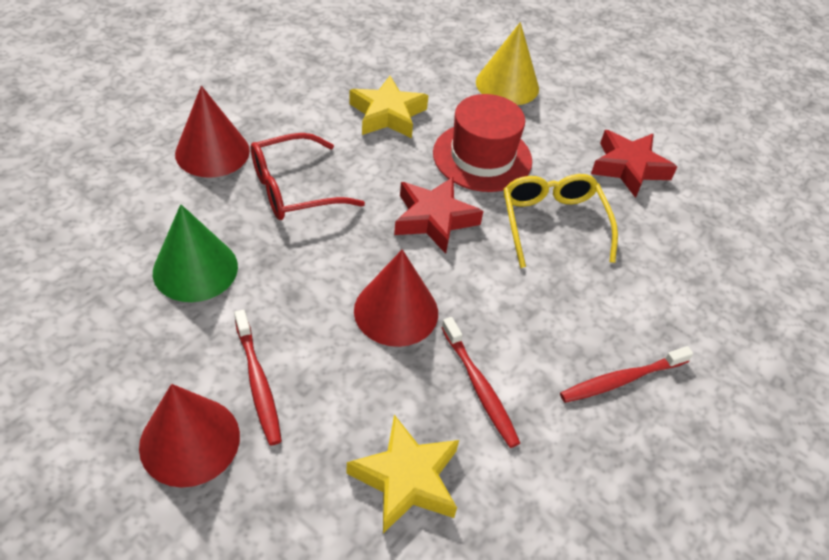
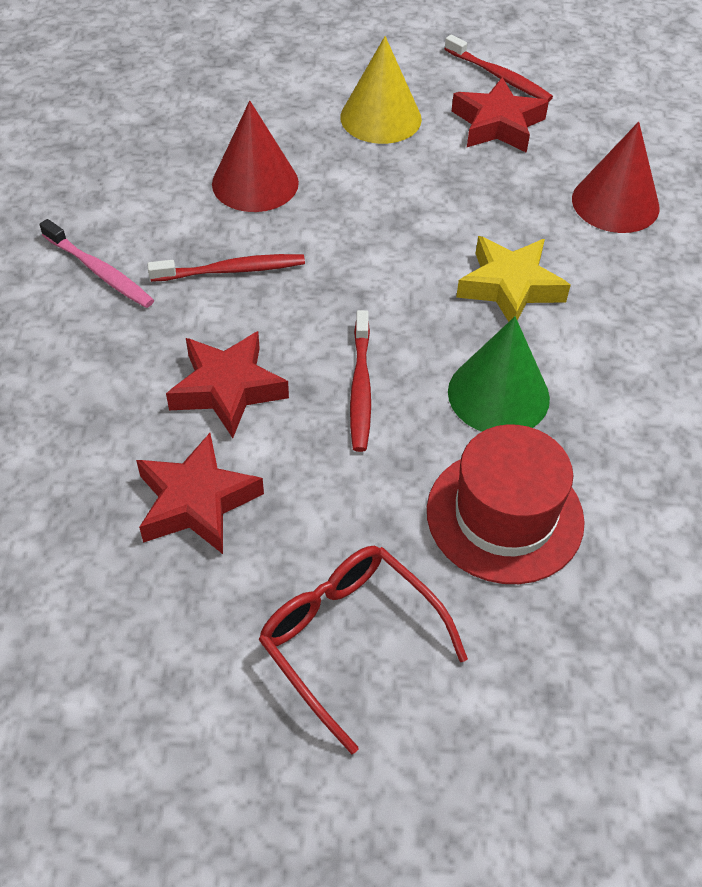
pink toothbrush: none = 0 -> [40,219,154,308] = 1
red cone: [139,384,240,488] [175,86,250,178] [354,249,438,347] = 3 -> [212,101,299,212] [572,122,659,233] = 2
red star: [394,177,483,254] [591,130,677,198] = 2 -> [136,433,264,554] [166,331,289,438] [452,77,549,153] = 3
yellow glasses: [503,174,618,268] = 1 -> none = 0
yellow star: [347,415,459,533] [349,76,429,138] = 2 -> [456,236,571,322] = 1

